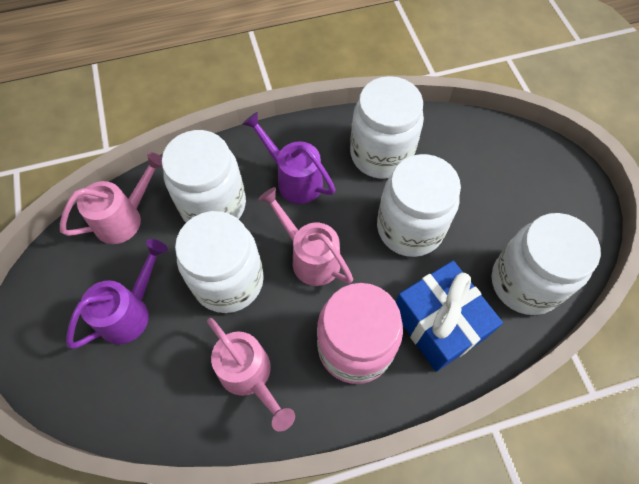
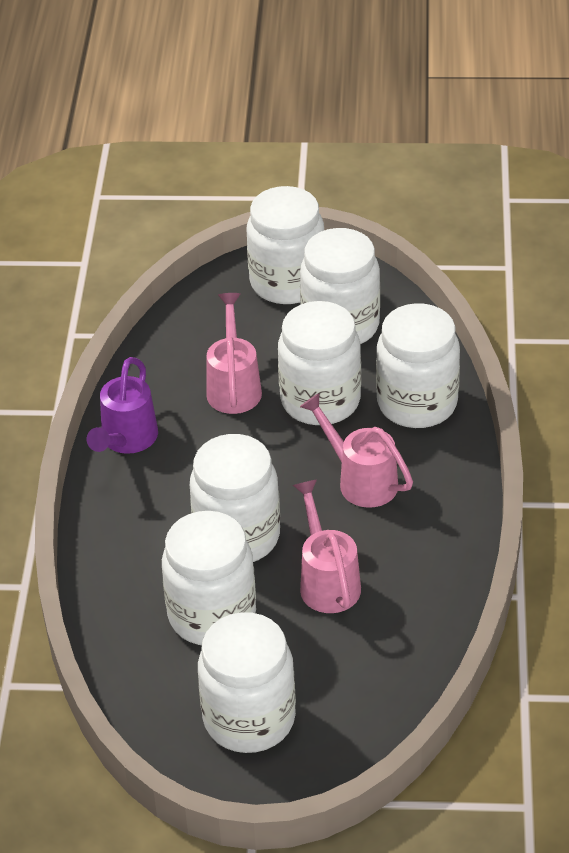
blue gift: [396,261,503,372] = 1 -> none = 0
pink jar: [317,283,403,384] = 1 -> none = 0
purple watering can: [66,239,168,349] [242,112,335,204] = 2 -> [87,357,158,454] = 1
white jar: [162,130,246,222] [175,211,264,313] [350,76,424,179] [377,154,461,257] [492,213,601,315] = 5 -> [162,511,256,645] [190,434,280,562] [198,612,296,753] [247,186,324,304] [278,301,361,425] [300,228,380,344] [376,303,460,428] = 7

